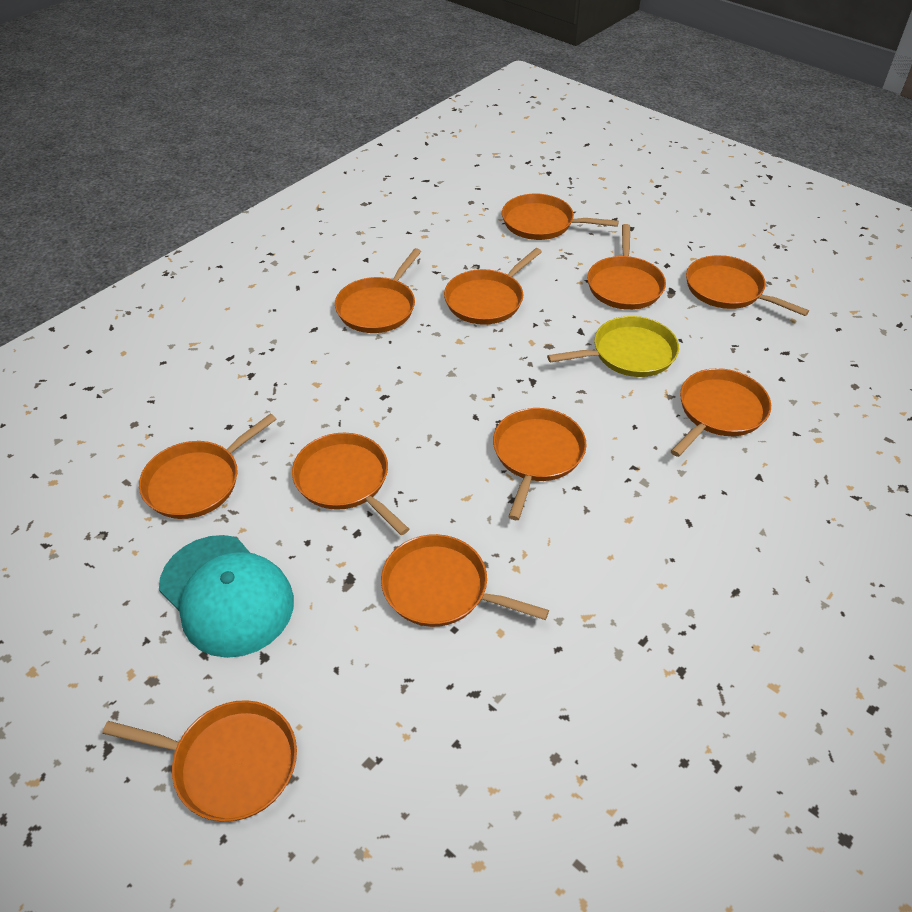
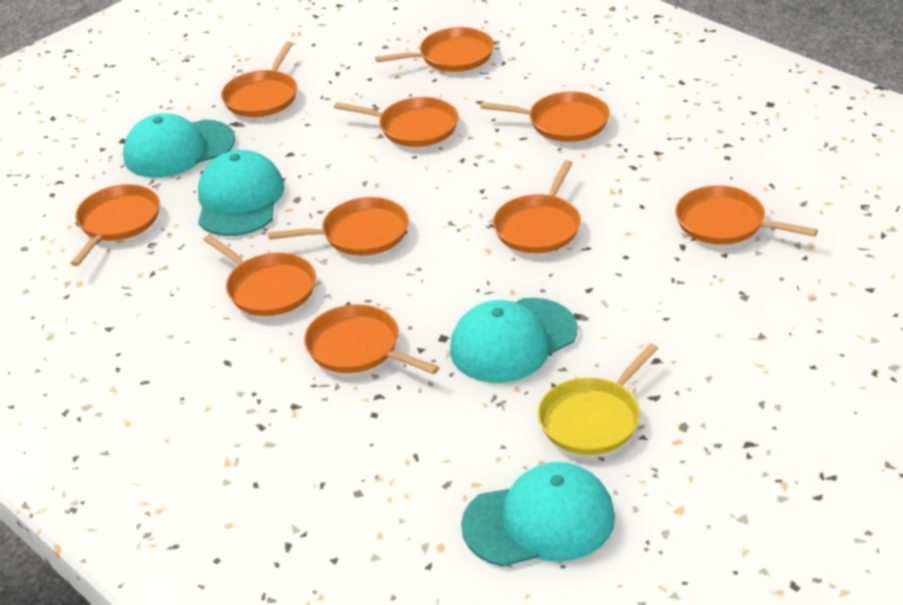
orange pan: [102,700,297,821] [139,414,276,519] [292,433,409,535] [335,248,421,333] [381,534,549,627] [444,248,542,325] [493,408,587,520] [502,193,619,240] [587,224,666,310] [671,368,771,457] [686,255,809,316] = 11 -> [70,184,160,266] [203,234,316,316] [221,41,297,117] [268,197,409,256] [304,304,439,374] [334,97,459,147] [375,27,494,72] [480,92,610,142] [493,160,581,253] [675,185,818,245] = 10
turquoise cap: [159,535,294,658] = 1 -> [123,113,235,178] [198,150,284,236] [450,298,577,383] [461,462,615,567] = 4

